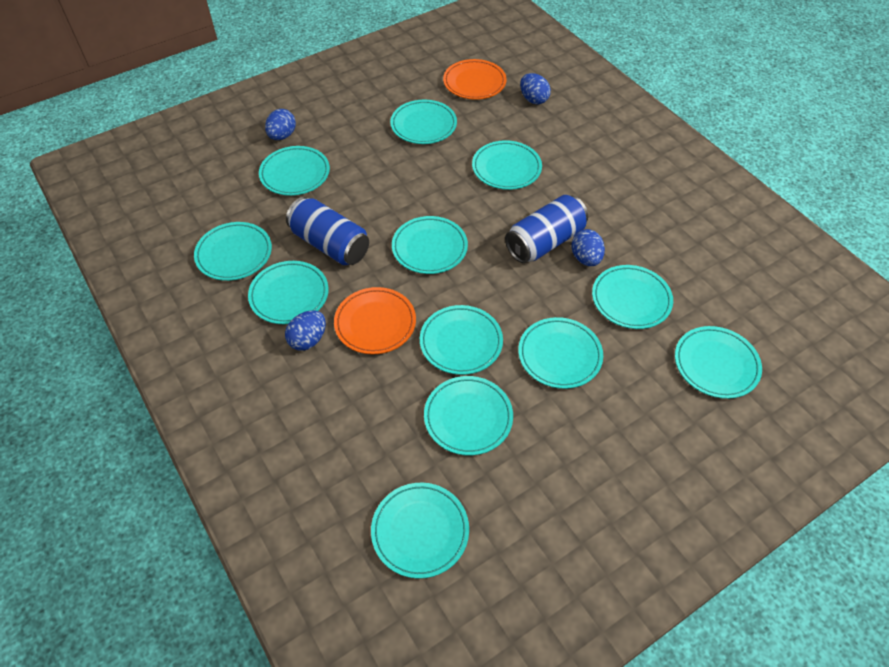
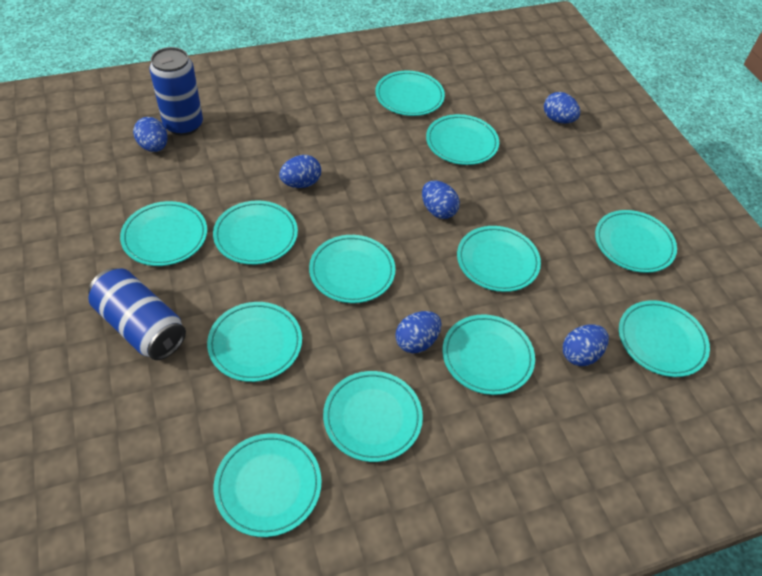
blue egg: [265,109,296,140] [285,310,326,351] [520,73,551,104] [571,229,605,266] = 4 -> [133,117,168,152] [279,155,321,188] [395,311,441,353] [422,181,460,219] [544,92,580,124] [563,324,609,366] = 6
orange plate: [334,287,416,354] [443,59,507,100] = 2 -> none = 0

